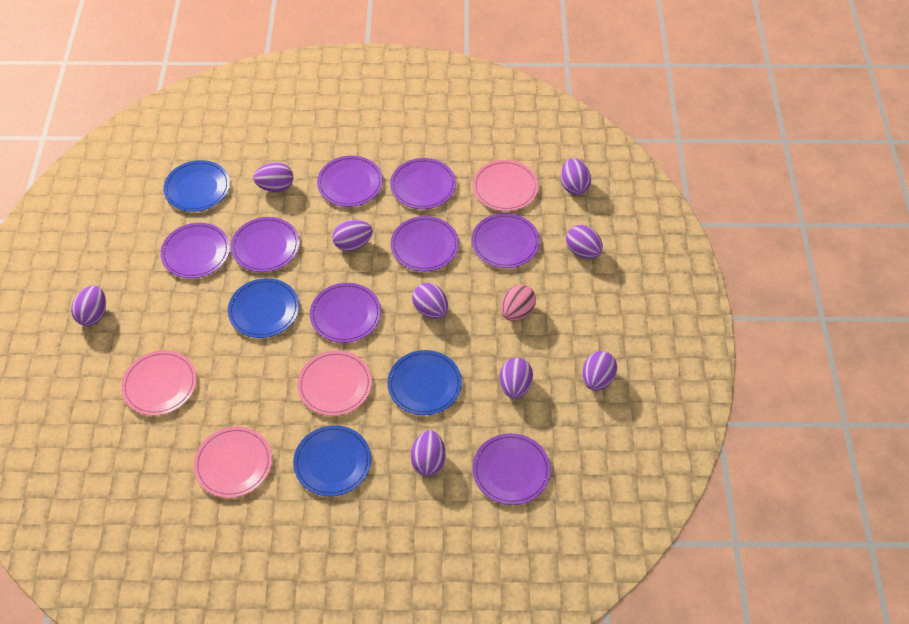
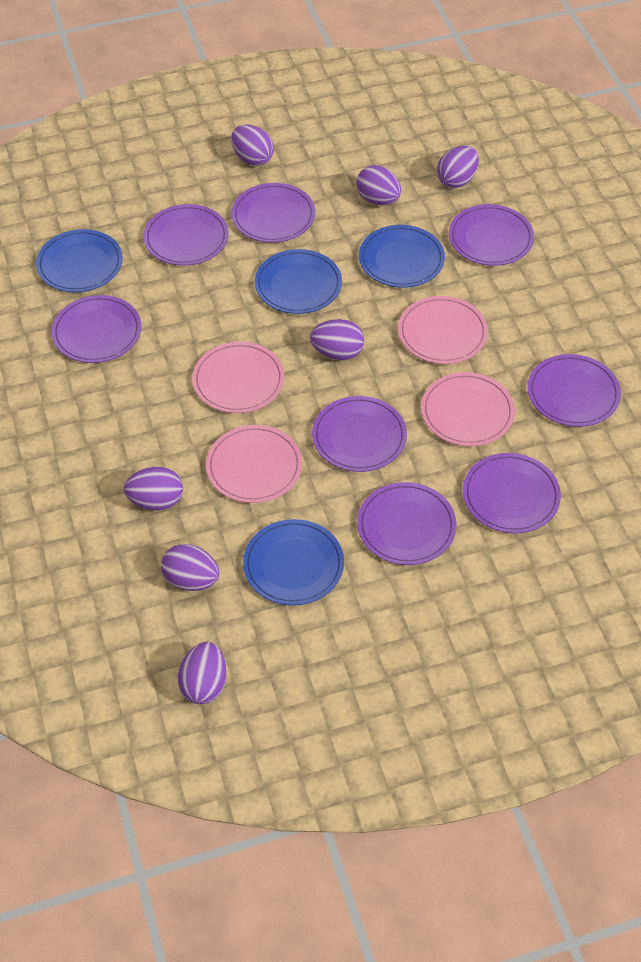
pink egg: [501,284,536,321] = 1 -> none = 0
purple egg: [71,285,106,326] [253,162,293,192] [332,220,373,252] [410,430,445,476] [412,283,448,319] [500,357,533,399] [561,158,591,195] [566,225,603,259] [582,351,617,391] = 9 -> [124,467,183,510] [161,544,219,591] [178,642,227,704] [231,125,274,166] [310,319,364,360] [356,165,401,205] [437,146,479,188] = 7

